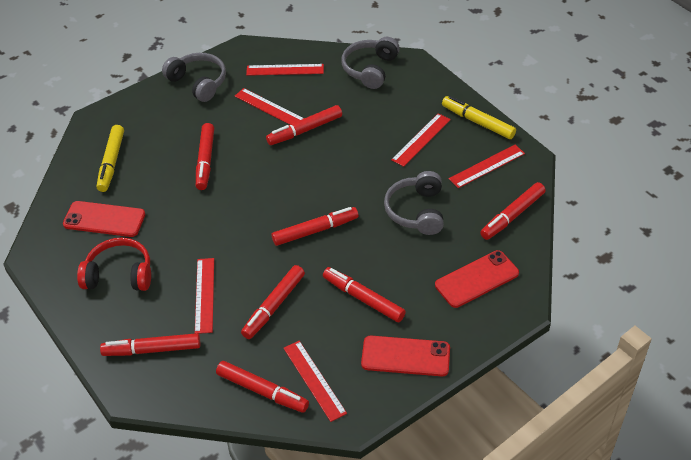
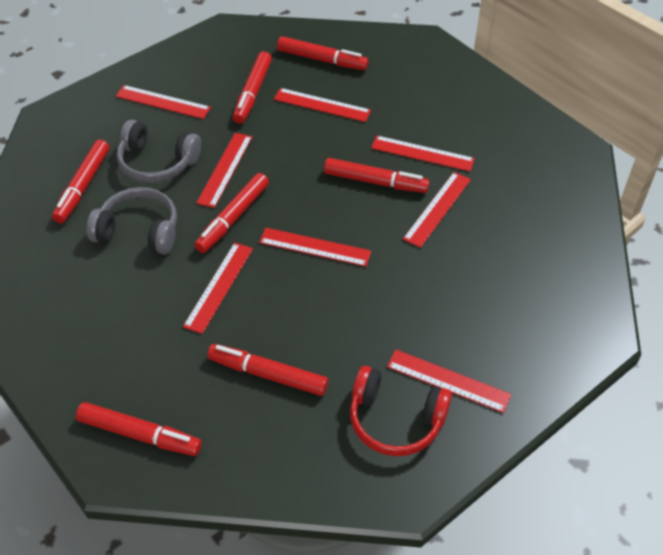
grey headphones: [162,53,226,102] [341,37,400,89] [384,171,444,235] = 3 -> [86,187,177,254] [117,120,201,183] = 2
red marker: [100,333,200,356] [196,123,214,190] [216,361,309,413] [241,265,305,339] [266,105,342,145] [272,207,359,246] [323,267,406,322] [480,182,546,240] = 8 -> [52,140,109,223] [76,402,202,456] [194,173,269,253] [207,344,328,396] [233,51,272,124] [277,36,369,70] [324,158,430,193] = 7
red phone: [63,201,145,237] [361,336,450,376] [435,250,519,308] = 3 -> none = 0
red ruler: [195,258,214,334] [235,88,304,125] [246,64,324,76] [284,341,347,422] [391,113,451,167] [449,145,525,188] = 6 -> [116,85,211,119] [183,242,253,334] [196,133,252,208] [259,228,371,267] [274,88,371,122] [371,136,475,172] [387,350,511,413] [403,172,471,248] = 8
yellow marker: [97,125,124,192] [442,96,516,139] = 2 -> none = 0

